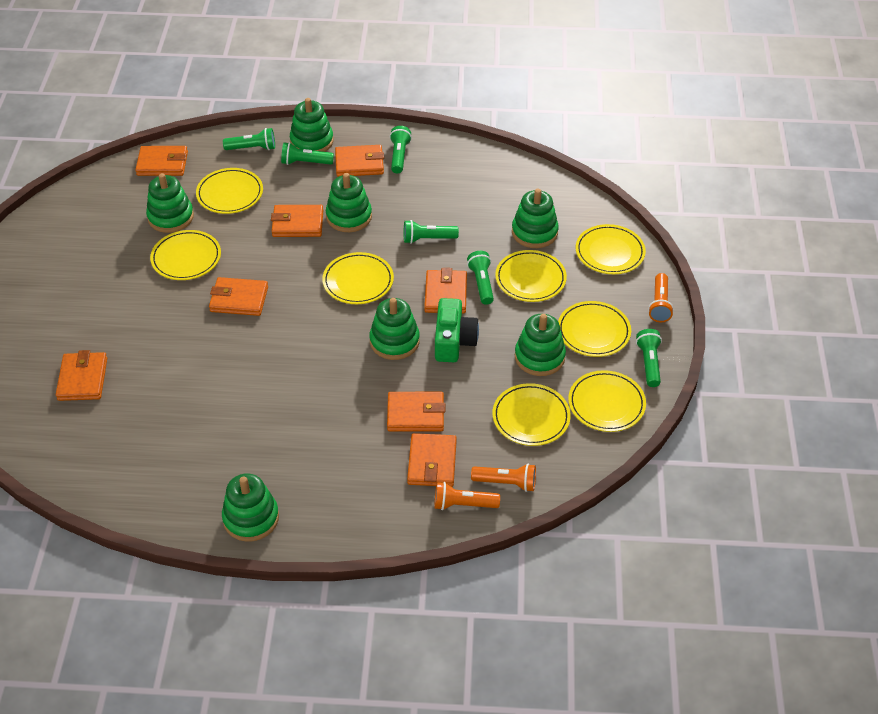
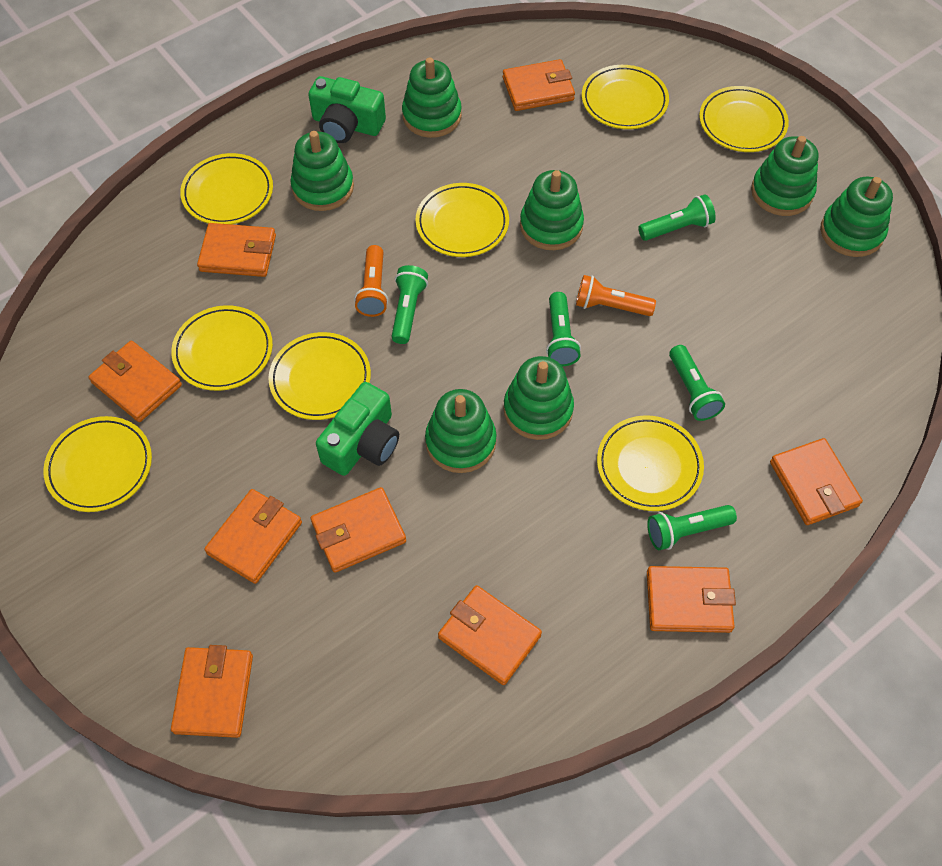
green camera: [435,298,479,362] = 1 -> [308,76,386,143] [316,382,399,476] = 2
green flashlight: [223,128,275,150] [281,142,334,165] [390,126,412,173] [404,220,459,244] [467,251,494,305] [636,329,662,387] = 6 -> [392,265,428,344] [546,292,581,366] [638,194,716,241] [647,505,737,550] [669,345,725,421] = 5
orange flashlight: [435,482,500,510] [471,464,536,492] [648,273,674,322] = 3 -> [354,245,388,317] [576,275,656,316] = 2
orange wallet: [56,350,107,401] [135,146,188,176] [209,277,268,316] [271,205,323,237] [335,145,384,177] [387,392,445,432] [407,433,457,487] [424,268,467,314] = 8 -> [89,341,182,422] [171,645,253,738] [197,223,276,277] [204,489,302,584] [311,487,406,573] [438,585,542,685] [503,59,575,111] [647,566,736,633] [770,438,863,525] = 9

